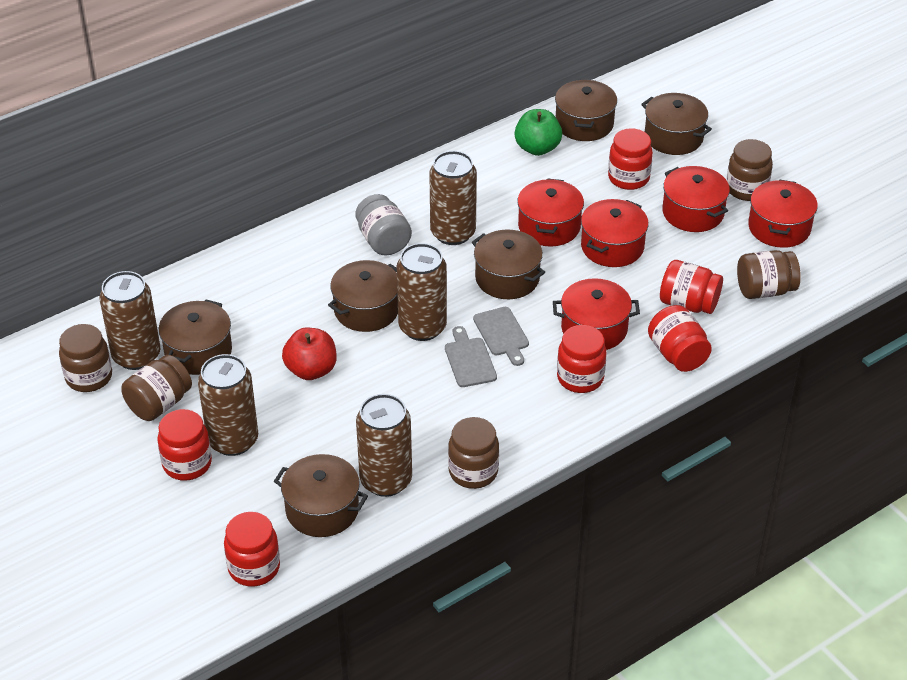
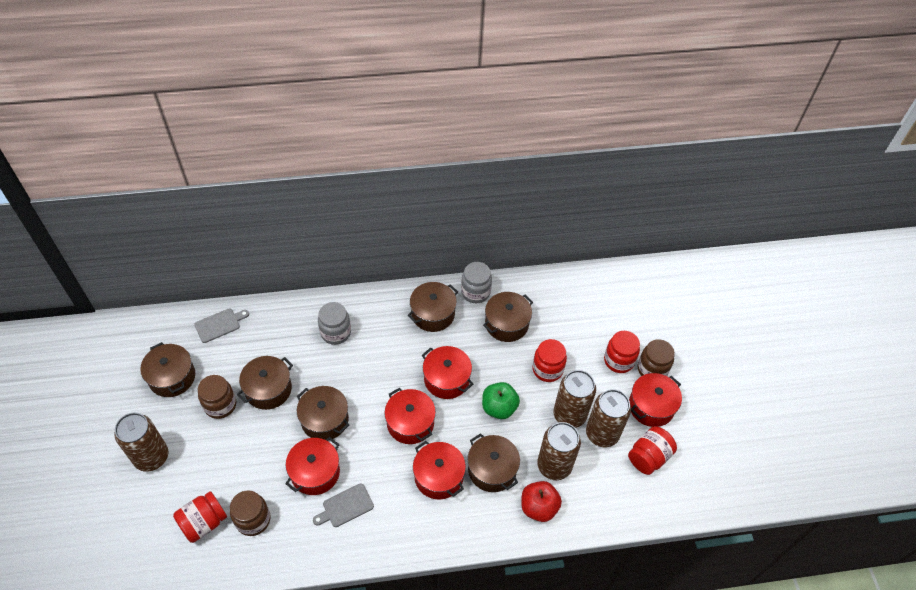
brown can: [99,271,160,370] [198,354,258,456] [356,394,412,497] [397,243,447,341] [429,151,477,245] = 5 -> [115,413,168,472] [537,422,581,480] [553,370,596,428] [586,389,631,447] = 4
brown jar: [59,324,112,392] [121,355,192,421] [448,417,499,489] [727,139,773,201] [737,250,801,299] = 5 -> [198,375,236,419] [230,490,271,536] [638,339,675,376] = 3
grey jar: [355,194,412,255] = 1 -> [318,302,351,345] [461,262,492,303] = 2
red jar: [157,409,212,481] [224,512,280,587] [557,325,607,393] [608,128,653,190] [648,305,712,372] [660,260,723,314] = 6 -> [173,491,227,543] [532,339,567,382] [604,331,640,373] [628,426,677,475] = 4

